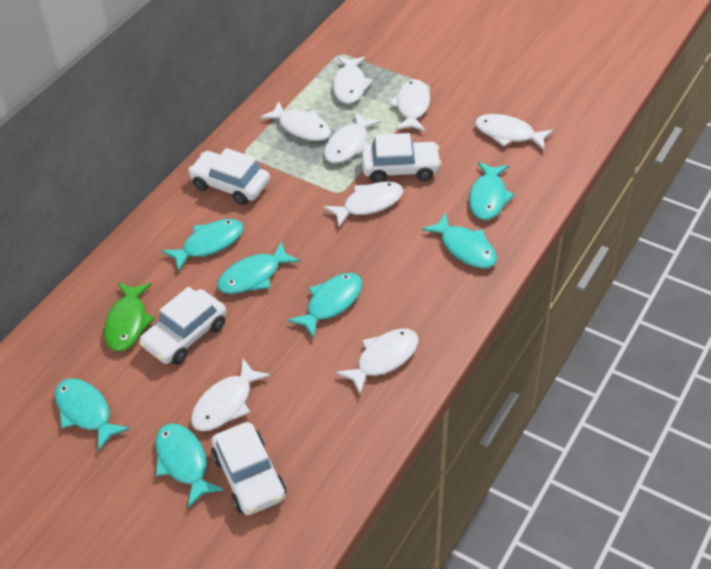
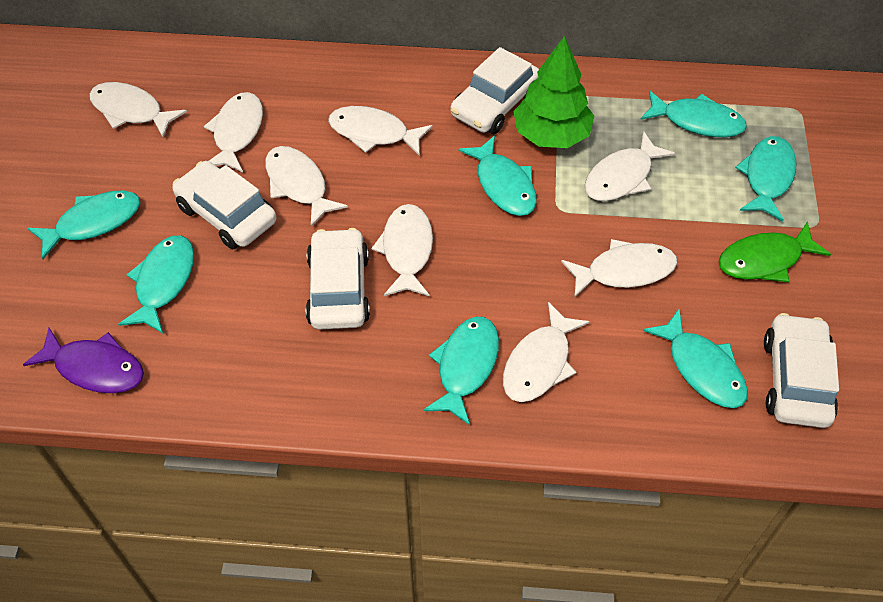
green tree: none = 0 -> [513,36,594,148] = 1
purple fish: none = 0 -> [23,327,144,393] = 1

